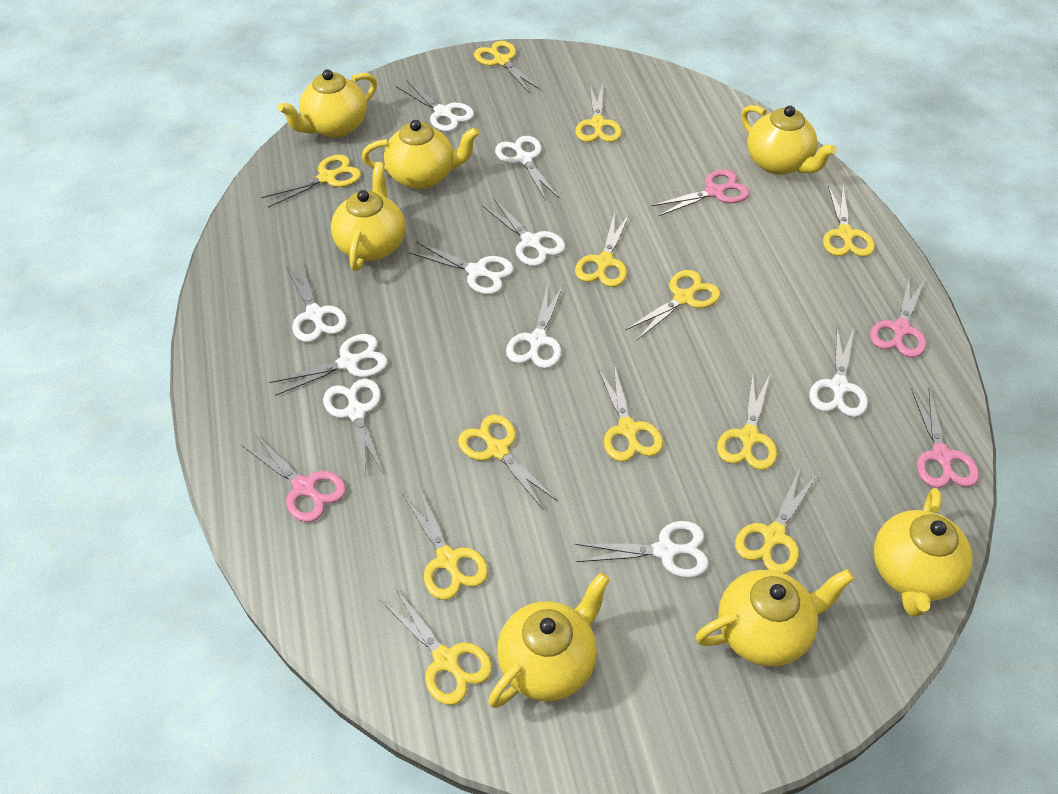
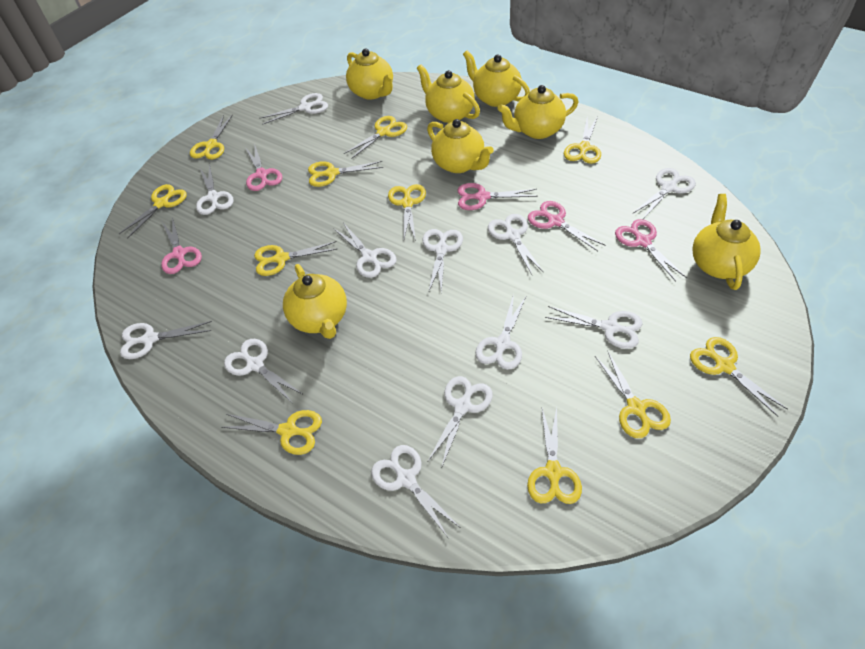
pink scissors: [241,434,346,522] [651,169,750,216] [870,277,926,358] [911,389,979,488] = 4 -> [161,217,202,274] [245,143,282,191] [457,183,538,210] [528,201,606,251] [615,219,687,281] = 5
white scissors: [269,334,388,396] [286,260,347,342] [323,379,384,477] [396,80,474,132] [409,242,514,295] [482,199,565,266] [495,136,559,201] [506,284,563,369] [575,521,709,578] [809,326,868,417] = 10 -> [120,321,212,359] [196,163,234,215] [224,339,302,402] [259,93,328,125] [333,223,397,278] [371,445,461,539] [422,229,463,293] [427,376,493,466] [475,294,526,370] [488,214,544,275] [545,306,643,349] [633,168,696,219] = 12
yellow scissors: [261,155,361,208] [380,587,492,705] [403,486,488,600] [458,415,558,510] [474,41,541,93] [575,83,622,142] [575,213,630,287] [598,365,663,462] [625,270,721,340] [717,373,777,470] [735,469,817,574] [823,186,875,257] = 12 -> [119,184,187,239] [190,114,233,159] [221,410,322,455] [254,241,337,276] [308,161,383,187] [344,116,407,159] [388,184,426,241] [527,407,582,504] [564,116,601,164] [595,350,671,438] [690,337,788,417] = 11

